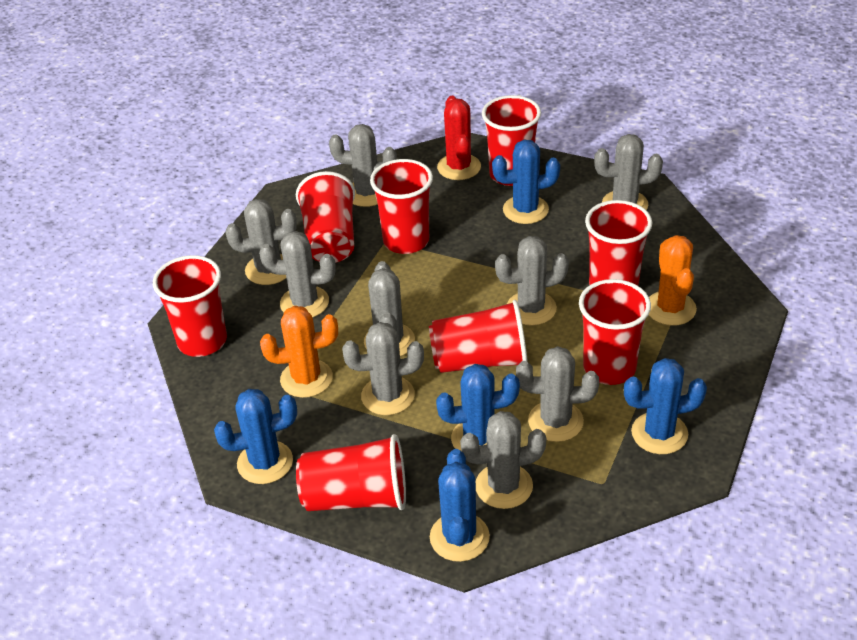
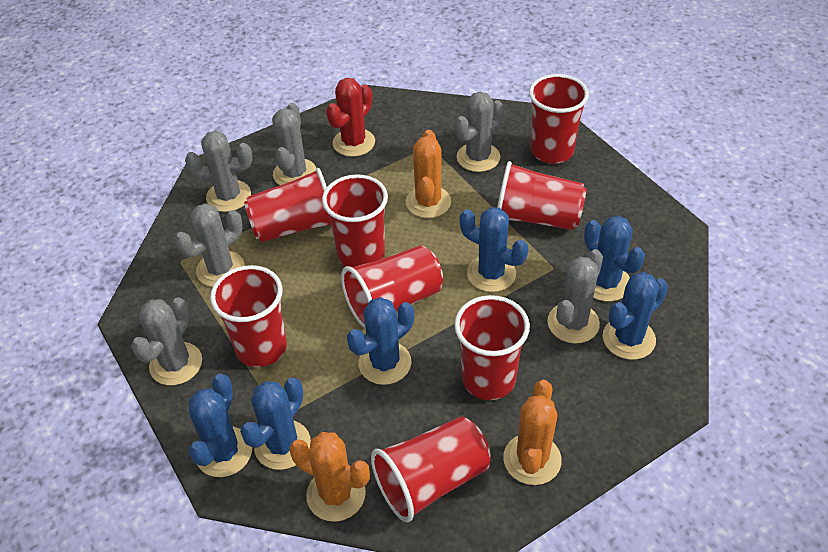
blue cactus: [214,389,297,484] [430,449,490,562] [436,364,520,451] [492,140,560,224] [624,358,707,454] = 5 -> [189,374,252,477] [240,378,311,470] [347,297,414,385] [460,207,528,292] [584,216,645,302] [603,272,668,360] = 6
grey cactus: [226,199,297,285] [259,231,336,318] [329,124,397,207] [342,322,424,415] [364,261,415,357] [460,411,546,509] [495,236,569,326] [516,346,599,442] [594,134,663,210] = 9 -> [131,297,202,385] [175,203,245,287] [185,131,253,212] [272,103,316,185] [455,92,504,172] [547,249,603,344] = 6
orange cactus: [260,306,338,398] [649,235,697,326] = 2 -> [290,432,370,522] [406,130,451,218] [503,380,562,485] = 3

